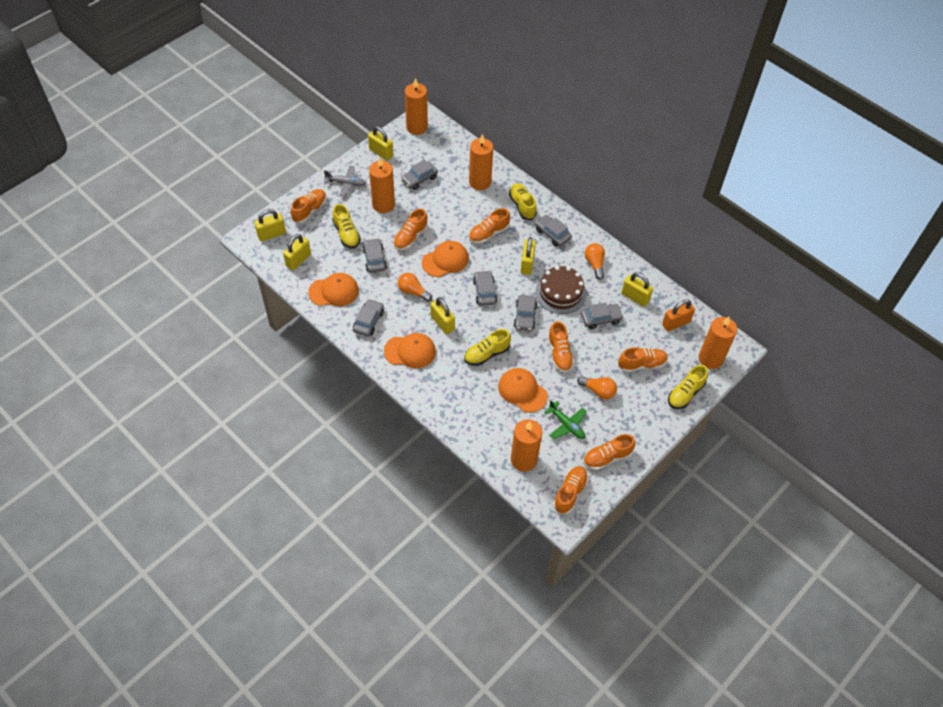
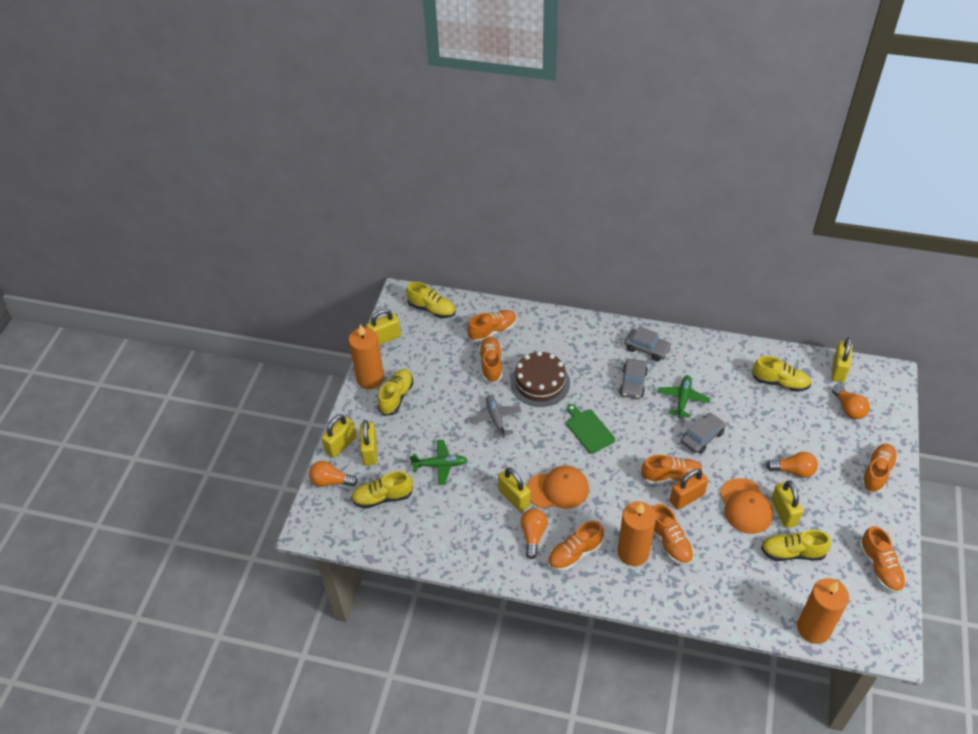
green cutting board: none = 0 -> [566,404,615,454] = 1
green plane: [544,400,587,440] = 1 -> [410,440,467,485] [658,375,710,418] = 2
grey car: [353,299,384,336] [362,238,387,273] [401,160,438,190] [473,270,497,306] [514,295,537,331] [535,215,572,247] [581,302,624,329] = 7 -> [619,359,648,399] [624,326,672,361] [681,413,726,454] = 3
orange candle: [369,157,395,213] [405,78,428,135] [469,134,493,190] [511,419,542,471] [699,317,737,369] = 5 -> [349,324,384,389] [618,501,656,566] [797,578,849,644] = 3
orange cap: [308,273,359,306] [384,333,436,368] [422,241,469,277] [498,368,548,413] = 4 -> [527,466,589,509] [720,478,773,534] = 2
orange light bulb: [398,273,432,302] [577,376,617,399] [585,243,605,280] = 3 -> [309,461,358,487] [521,509,548,559] [766,452,818,478] [832,385,870,419] = 4
yellow shoe: [332,204,361,249] [464,329,511,366] [509,183,537,220] [668,365,708,409] = 4 -> [351,471,413,509] [378,369,413,416] [406,282,456,318] [752,356,811,392] [761,530,831,561] = 5

